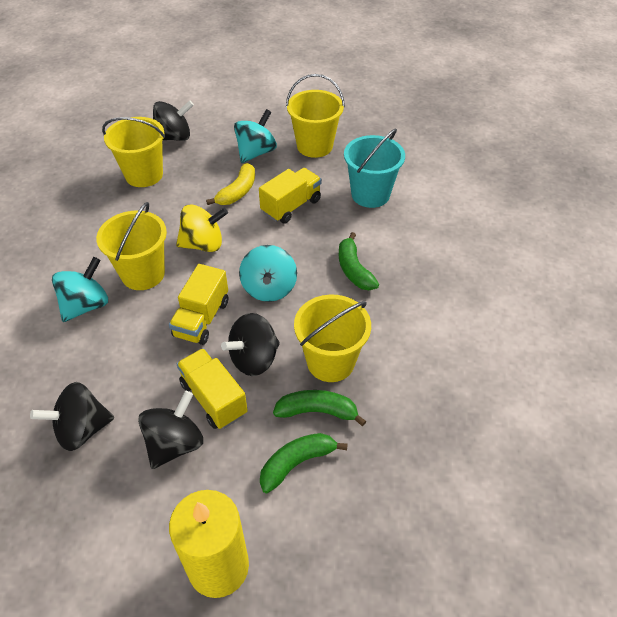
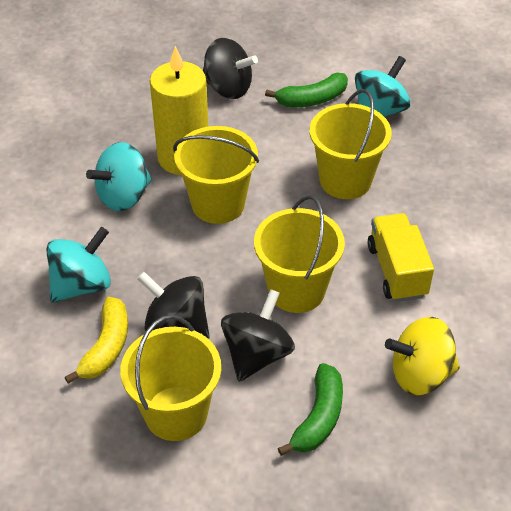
black spinning top: [30,382,114,451] [138,391,203,469] [153,100,194,141] [221,313,280,376] = 4 -> [137,271,210,339] [203,38,258,99] [221,289,295,382] = 3
green banana: [260,433,348,493] [273,390,366,426] [339,232,379,290] = 3 -> [265,73,348,107] [278,363,343,456] = 2
turquoise bucket: [344,128,405,208] = 1 -> none = 0
yellow truck: [169,264,228,345] [177,348,248,429] [259,168,322,224] = 3 -> [368,213,434,302] = 1

